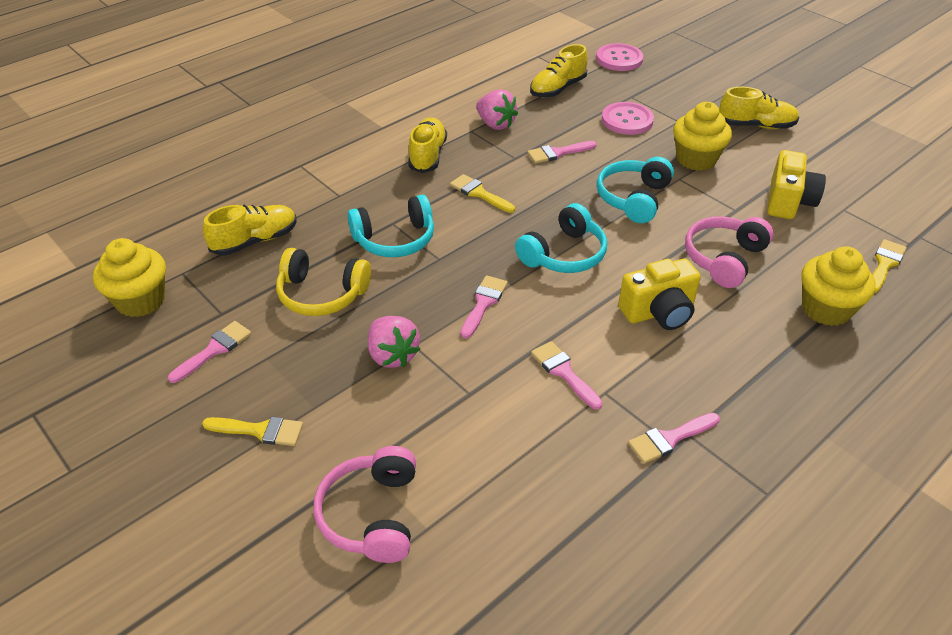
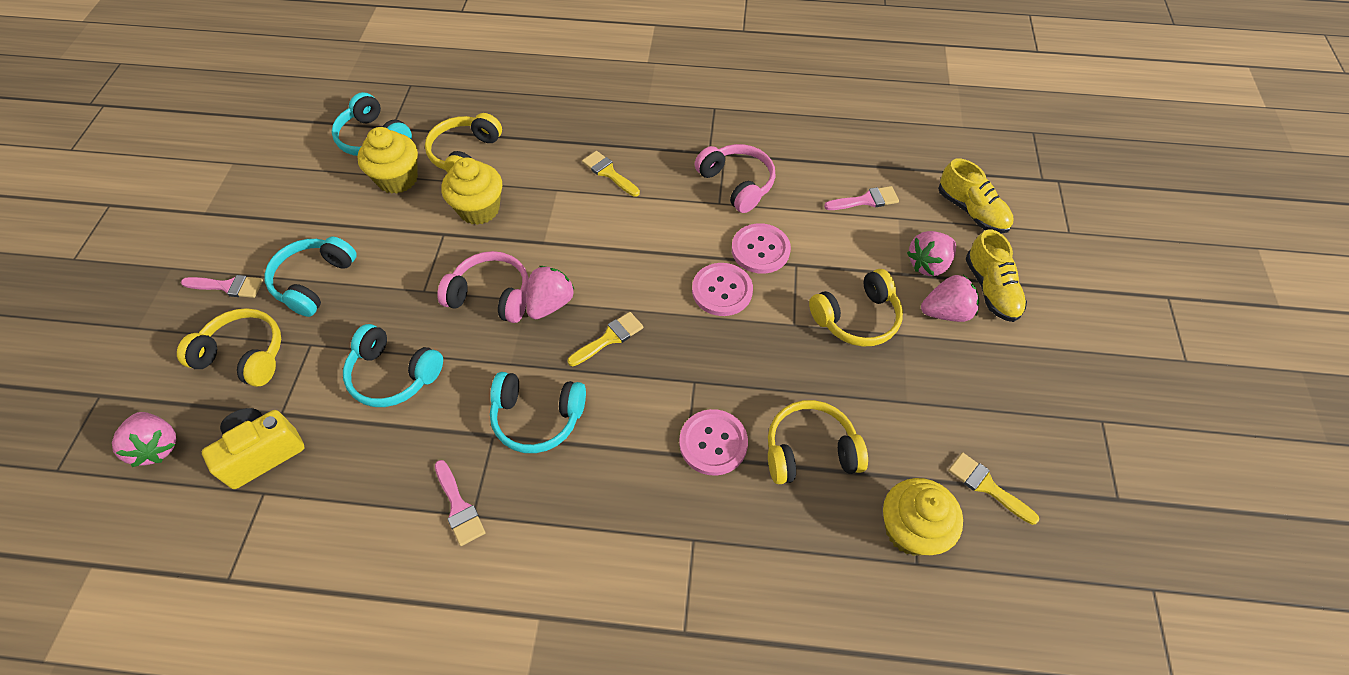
pink brush: [168,321,251,383] [461,275,508,338] [527,141,597,163] [531,341,603,409] [628,413,720,464] = 5 -> [181,275,263,298] [435,460,485,546] [824,186,899,210] = 3
pink button: [596,43,644,71] [602,102,654,135] = 2 -> [679,409,748,476] [692,263,753,316] [732,223,791,274] = 3
pink strawberry: [368,316,420,368] [476,89,518,130] = 2 -> [112,412,176,467] [526,266,575,319] [907,231,956,276] [921,275,979,322] = 4
turquoise headphones: [348,195,434,257] [515,203,607,273] [597,157,674,223] = 3 -> [264,237,357,317] [332,92,412,156] [343,324,443,407] [490,372,586,453] = 4
yellow camera: [618,259,701,330] [767,150,826,219] = 2 -> [202,408,305,489] = 1
yellow headphones: [276,248,371,316] = 1 -> [177,308,281,387] [425,113,502,173] [768,400,868,484] [809,269,903,347] = 4
yellow shoe: [203,205,297,256] [408,118,447,173] [530,44,588,98] [719,87,799,129] = 4 -> [938,159,1014,234] [966,230,1027,322] = 2

